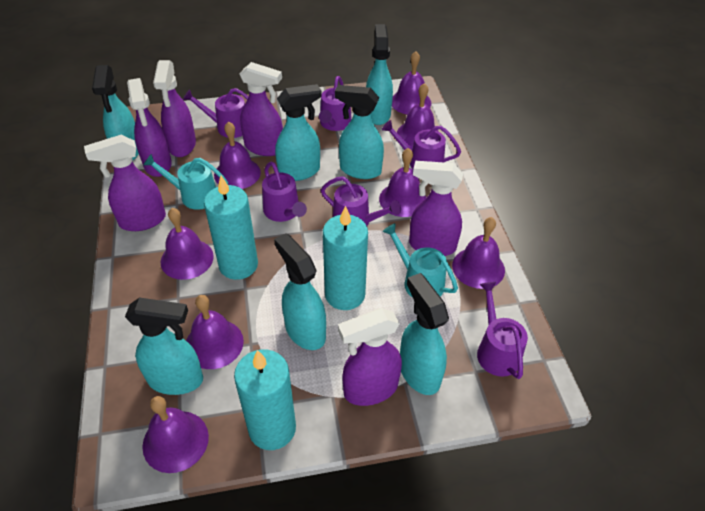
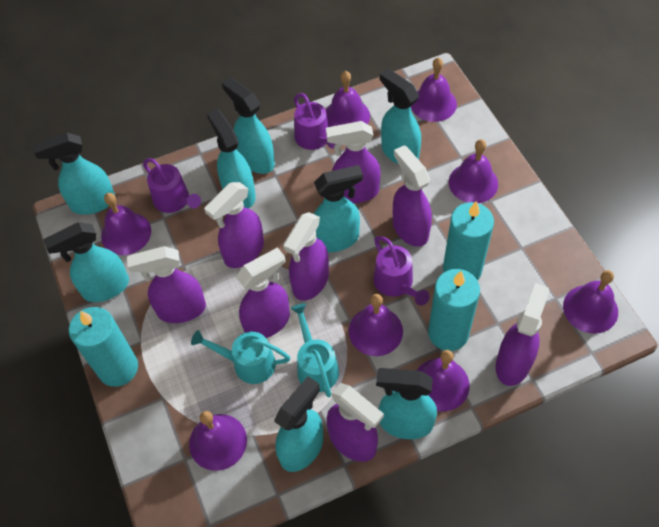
purple spray bottle: [84,135,166,231] [127,78,172,177] [153,60,196,157] [240,62,283,156] [338,308,402,406] [409,161,463,256] = 6 -> [127,246,206,323] [204,182,264,268] [236,247,290,338] [283,212,329,301] [326,121,381,203] [327,383,384,462] [393,145,432,247] [496,283,549,386] = 8
purple watering can: [183,88,249,138] [262,162,307,222] [319,76,352,131] [321,176,401,226] [382,120,461,169] [477,282,528,379] = 6 -> [143,158,201,213] [294,93,335,150] [373,236,430,305] = 3
turquoise spray bottle: [92,65,139,160] [125,297,203,395] [274,233,326,350] [275,84,322,181] [335,85,384,179] [366,24,393,125] [400,273,449,395] = 7 -> [33,133,115,215] [43,222,129,302] [207,109,256,208] [222,77,275,174] [274,376,323,472] [314,165,363,252] [376,368,437,439] [380,69,421,164] = 8

